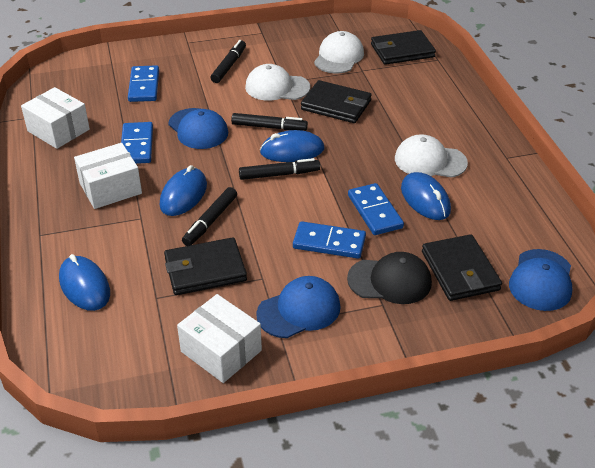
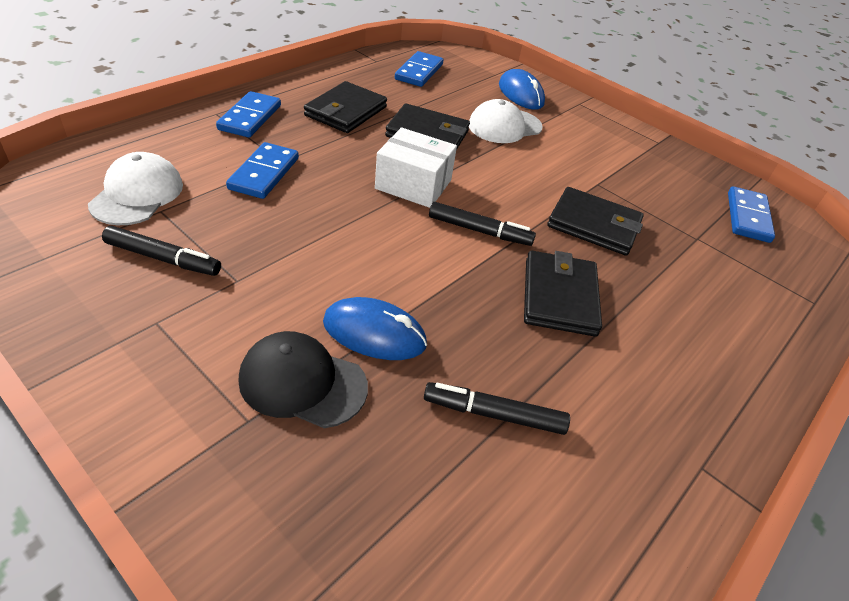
black marker: [182,187,237,246] [211,40,246,83] [231,113,308,131] [239,158,320,180] = 4 -> [102,226,221,276] [424,382,570,435] [429,202,536,246] = 3
blue cap: [168,108,228,149] [256,276,341,338] [509,249,572,311] = 3 -> none = 0
blue mouse: [59,254,110,311] [160,165,207,216] [260,130,324,162] [401,172,451,220] = 4 -> [323,297,427,360] [499,69,545,110] = 2
white box: [21,87,90,149] [74,143,142,209] [177,294,262,383] = 3 -> [375,127,457,208] = 1
white cap: [245,64,310,101] [314,31,364,73] [395,134,468,178] = 3 -> [88,152,183,225] [469,99,543,143] = 2

